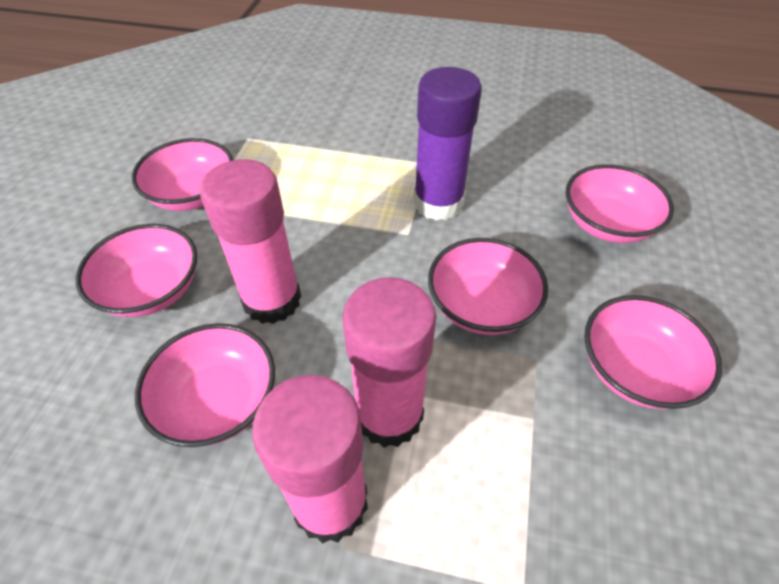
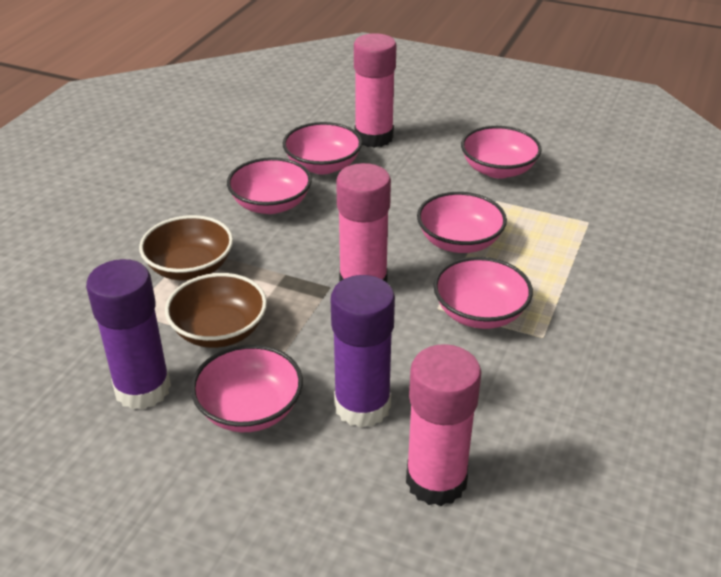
brown bowl: none = 0 -> [139,215,233,280] [165,273,267,348] = 2
purple glue stick: [414,67,482,221] = 1 -> [86,259,171,409] [331,275,395,428] = 2

